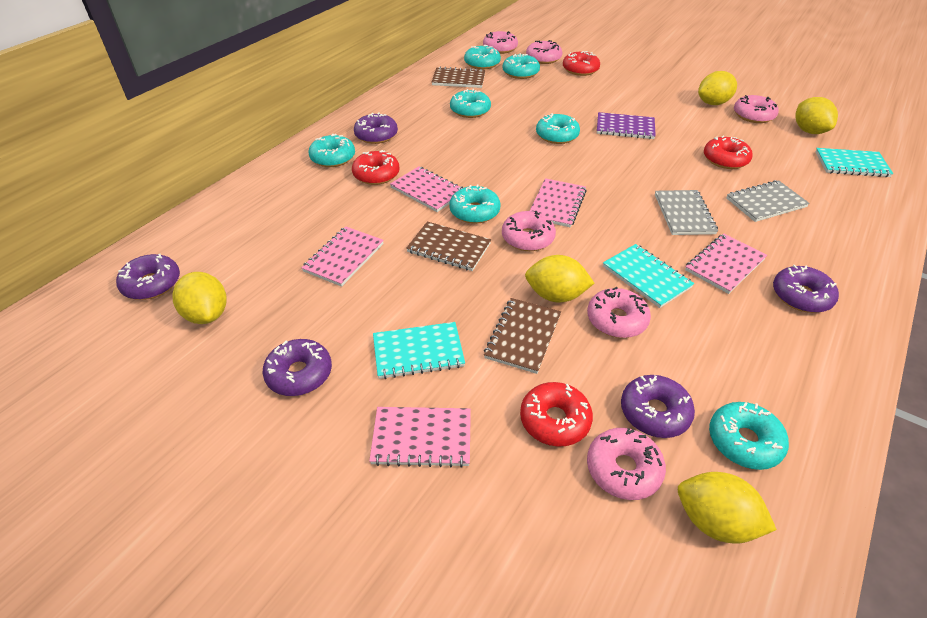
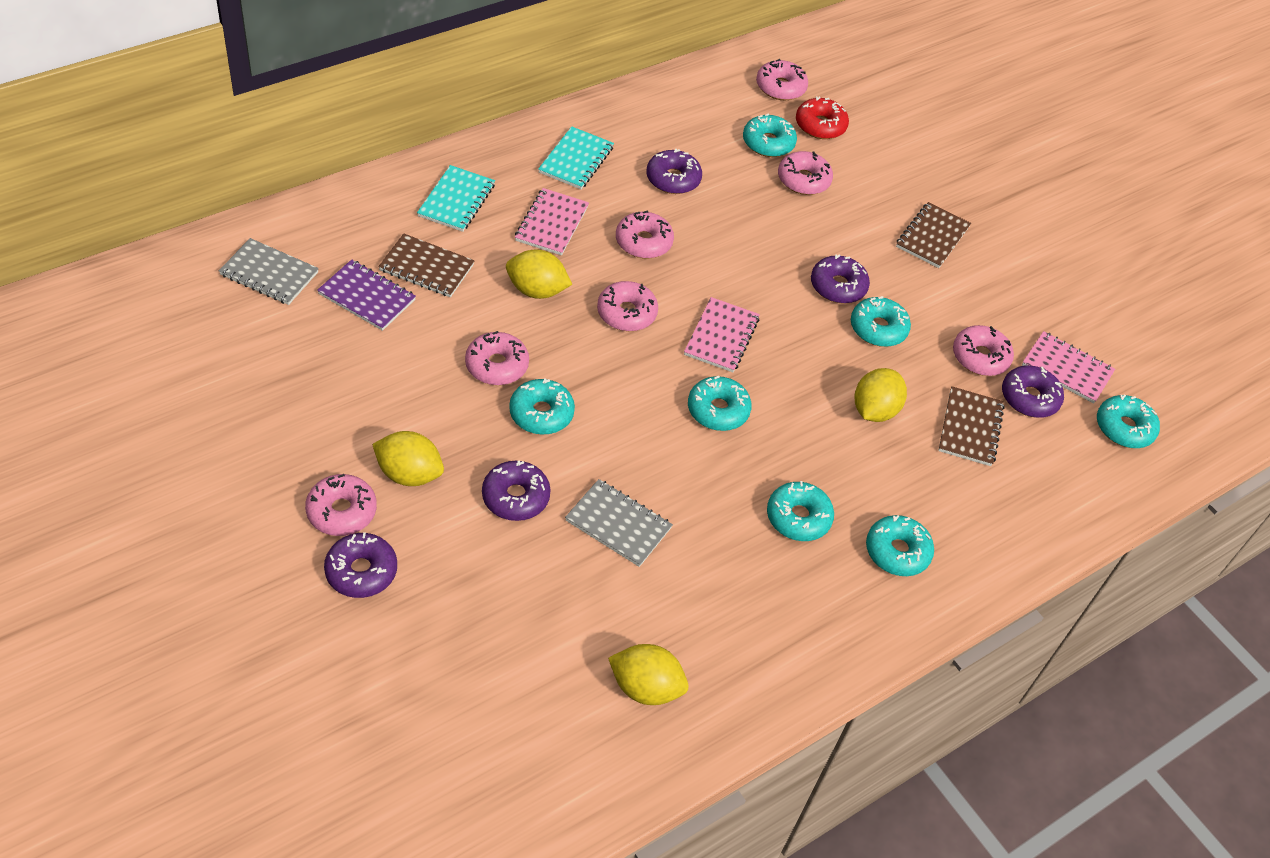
pink donut: [483,31,518,54] [502,211,556,251] [526,40,562,64] [587,287,651,338] [587,428,666,500] [734,95,779,123] = 6 -> [305,474,377,536] [465,331,529,385] [597,281,658,331] [616,210,674,259] [756,59,808,101] [778,151,833,195] [953,325,1014,376] = 7
pink notebook: [301,226,384,287] [369,407,471,468] [390,166,463,212] [530,178,586,227] [685,234,767,294] = 5 -> [515,188,589,255] [684,297,760,372] [1022,331,1115,404] = 3
red donut: [352,150,400,185] [520,382,593,447] [563,51,600,76] [704,135,753,169] = 4 -> [796,96,849,139] = 1
turquoise notebook: [373,322,465,379] [603,244,694,308] [815,148,893,177] = 3 -> [417,165,495,232] [538,126,614,189] = 2
yellow lemon: [172,272,226,324] [525,255,594,303] [678,472,777,543] [698,71,737,105] [795,97,838,134] = 5 -> [372,431,444,486] [506,249,572,299] [608,644,689,705] [855,368,907,422] = 4

